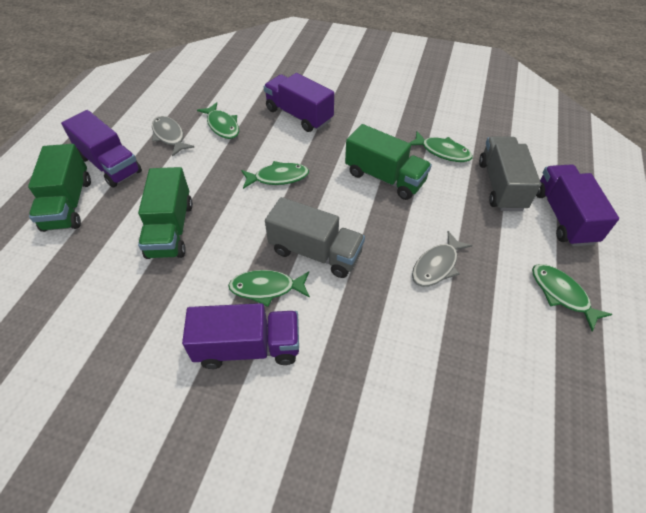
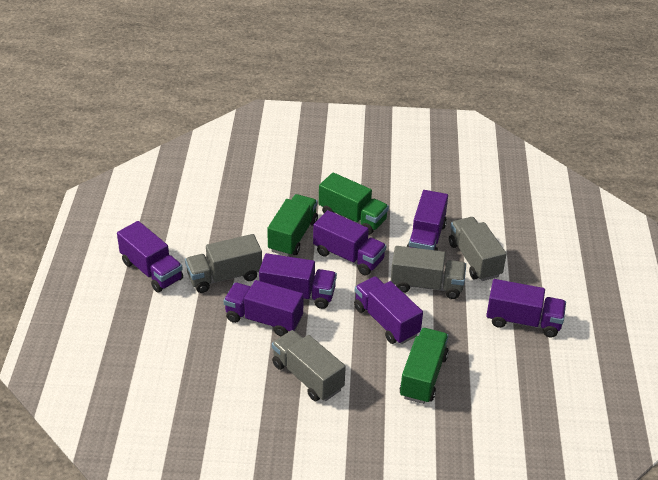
green fish: [197,102,239,139] [228,270,310,307] [241,161,309,189] [410,131,473,162] [532,264,612,331] = 5 -> none = 0
grey fish: [152,116,194,157] [412,231,472,287] = 2 -> none = 0
grey truck: [265,197,365,278] [479,136,541,211] = 2 -> [185,234,262,293] [272,330,346,401] [391,246,466,299] [449,217,506,281] = 4
purple truck: [61,110,142,188] [182,303,299,369] [264,73,334,132] [536,164,619,246] = 4 -> [117,221,183,293] [224,280,303,336] [259,253,337,309] [313,210,386,275] [354,276,423,344] [407,190,448,251] [486,279,566,337] = 7

